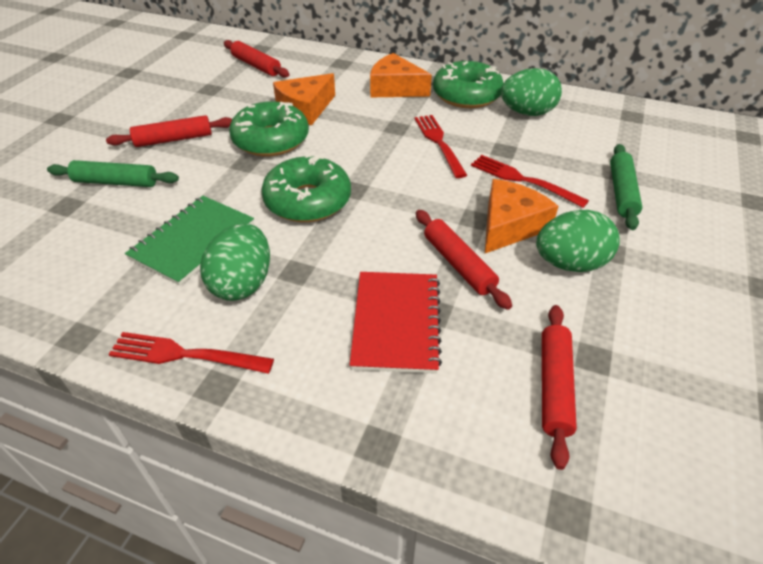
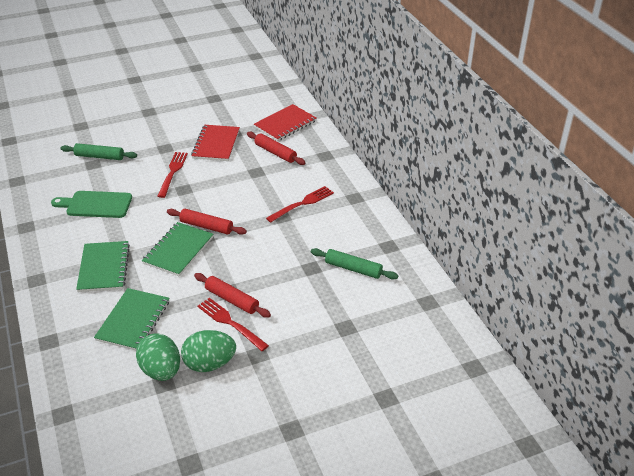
green cutting board: none = 0 -> [51,191,132,218] = 1
green donut: [229,101,309,156] [261,154,351,222] [433,61,504,108] = 3 -> none = 0
green egg: [200,224,270,301] [501,68,562,116] [536,210,620,272] = 3 -> [136,333,180,381] [181,330,236,372] = 2
green notebook: [125,196,254,286] = 1 -> [76,241,130,292] [94,288,169,351] [142,222,213,276] = 3
orange cheese: [273,73,335,126] [370,53,432,97] [485,179,559,253] = 3 -> none = 0
red notebook: [350,272,442,374] = 1 -> [191,125,240,161] [254,104,317,141] = 2
red rolling pin: [106,115,232,147] [224,40,290,78] [416,210,512,310] [542,305,577,470] = 4 -> [167,209,247,235] [194,273,271,318] [247,132,306,165] = 3

